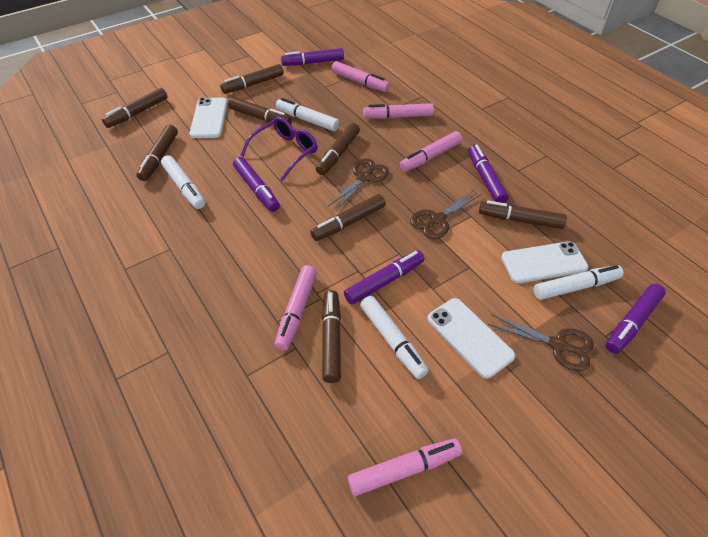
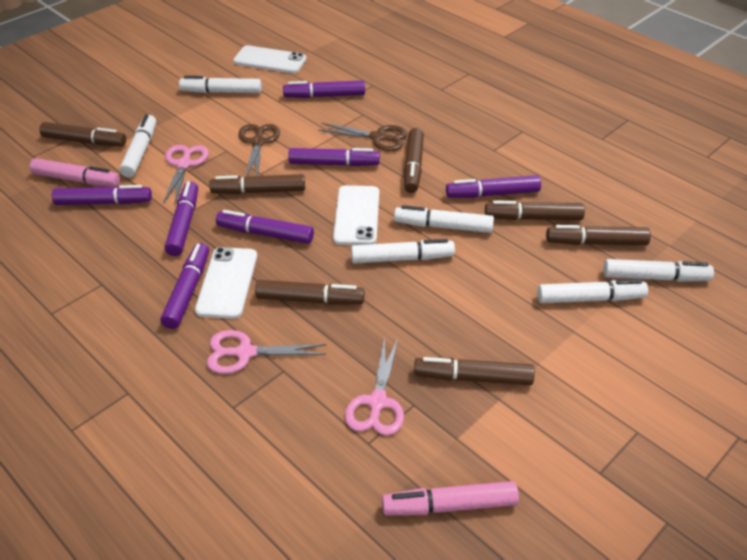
brown marker: [102,88,168,128] [136,125,178,181] [220,64,283,94] [228,97,292,124] [310,194,385,241] [316,123,360,175] [322,290,341,383] [479,201,567,229] = 8 -> [39,122,126,146] [209,174,305,194] [255,280,365,305] [404,128,424,193] [414,357,535,385] [485,201,585,220] [546,225,651,245] = 7
brown scissors: [328,158,389,211] [410,190,481,239] [488,315,594,371] = 3 -> [238,124,280,176] [318,123,408,151] = 2
pink marker: [274,265,317,351] [331,61,390,92] [348,439,462,496] [363,103,434,119] [400,131,462,172] = 5 -> [29,158,120,187] [382,481,519,516] = 2
pink scissors: none = 0 -> [163,145,209,204] [207,330,326,374] [345,337,404,436] = 3
purple glasses: [240,117,317,181] = 1 -> none = 0
purple marker: [233,157,280,212] [281,48,344,66] [344,250,424,305] [468,145,508,203] [606,283,666,354] = 5 -> [52,185,152,205] [160,243,209,329] [165,181,198,256] [216,210,314,244] [283,80,365,98] [288,148,380,166] [446,175,541,198] = 7
white marker: [161,155,205,209] [276,98,339,131] [360,296,429,379] [534,265,624,300] = 4 -> [119,114,156,178] [179,76,262,93] [351,239,455,264] [394,205,494,233] [537,280,648,303] [603,259,714,282] = 6

